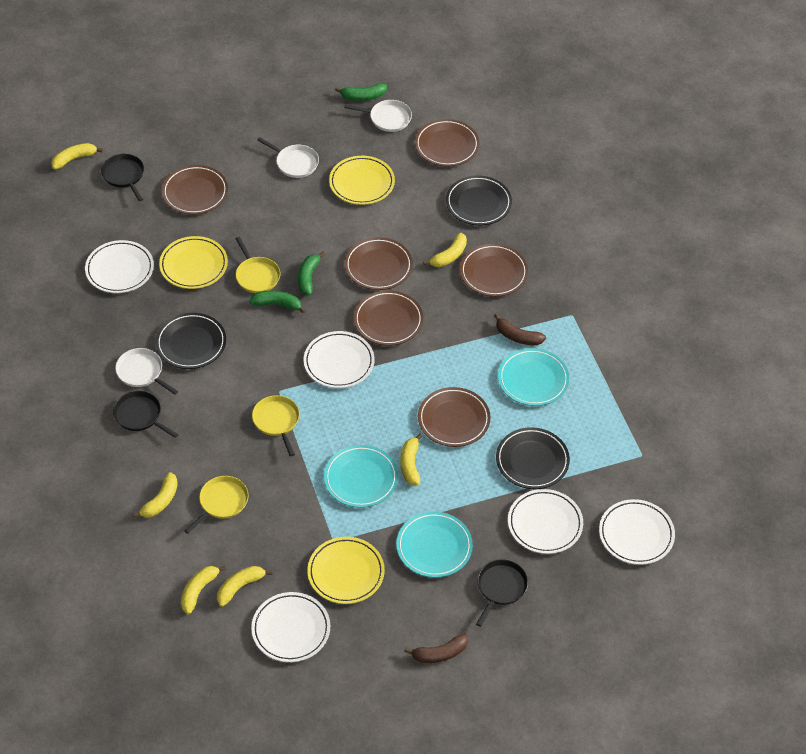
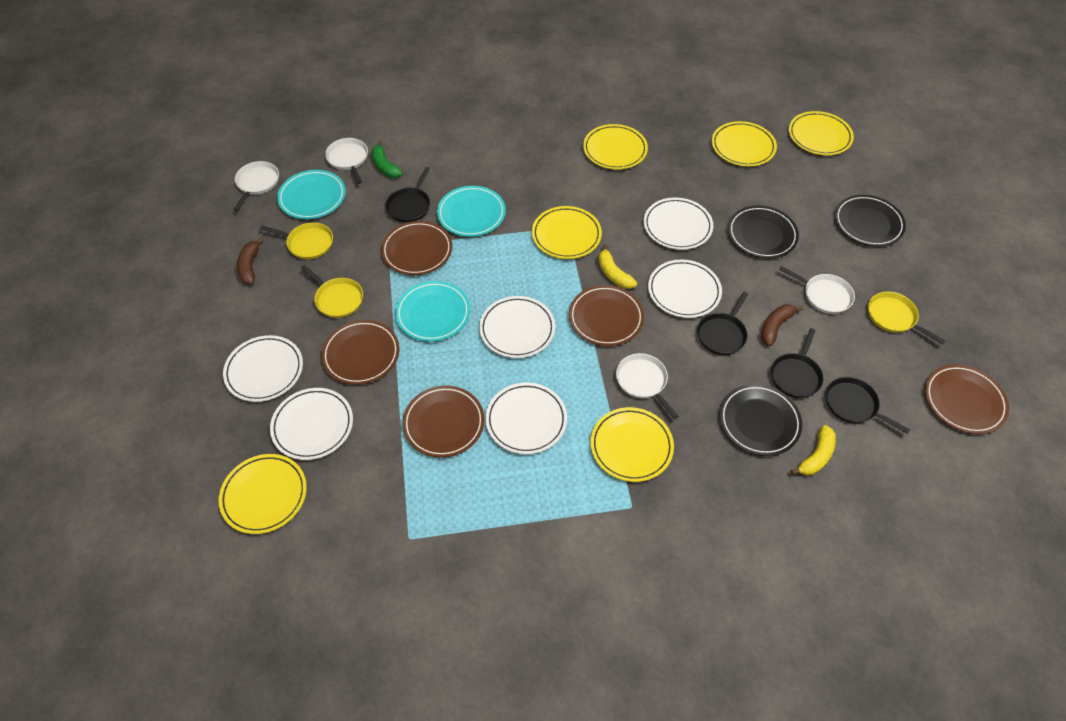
black pan: [101,154,144,201] [113,391,179,438] [476,559,528,627] = 3 -> [385,167,430,223] [697,292,748,355] [771,328,823,398] [826,377,910,434] = 4
brown plate: [162,165,228,215] [345,237,413,290] [354,290,423,346] [415,119,479,167] [418,387,490,447] [460,244,528,297] = 6 -> [321,320,400,385] [381,221,452,275] [402,385,484,458] [569,285,644,346] [925,364,1009,434] = 5
green banana: [249,291,306,314] [298,252,325,296] [335,83,387,101] = 3 -> [372,140,402,178] = 1
white pan: [115,348,178,395] [257,137,319,178] [344,100,412,132] = 3 -> [233,161,279,211] [325,138,368,184] [616,353,679,419] [779,266,855,314] = 4
white plate: [85,240,154,293] [251,592,330,662] [304,331,375,388] [508,489,583,554] [599,499,675,565] = 5 -> [223,335,303,402] [270,388,353,460] [479,296,555,358] [486,383,567,454] [644,197,713,250] [648,259,722,318] = 6
yellow banana: [51,143,103,169] [133,472,178,518] [181,566,226,615] [217,566,273,607] [400,434,422,486] [423,233,467,267] = 6 -> [599,244,637,289] [791,425,836,476] = 2
yellow plate: [159,236,228,289] [307,537,385,604] [329,156,395,205] = 3 -> [219,454,307,534] [532,206,602,259] [583,124,648,170] [591,407,674,482] [712,121,777,166] [789,111,854,155] = 6

